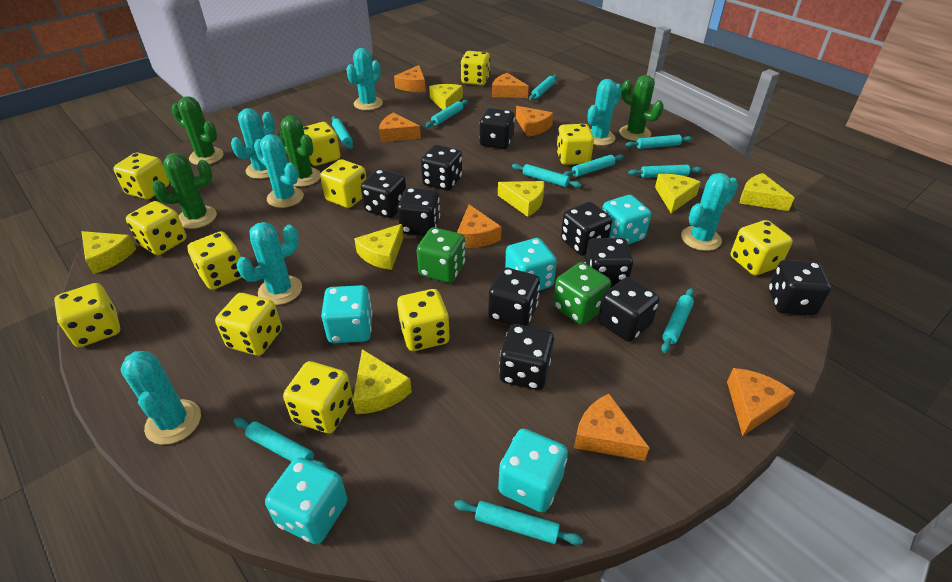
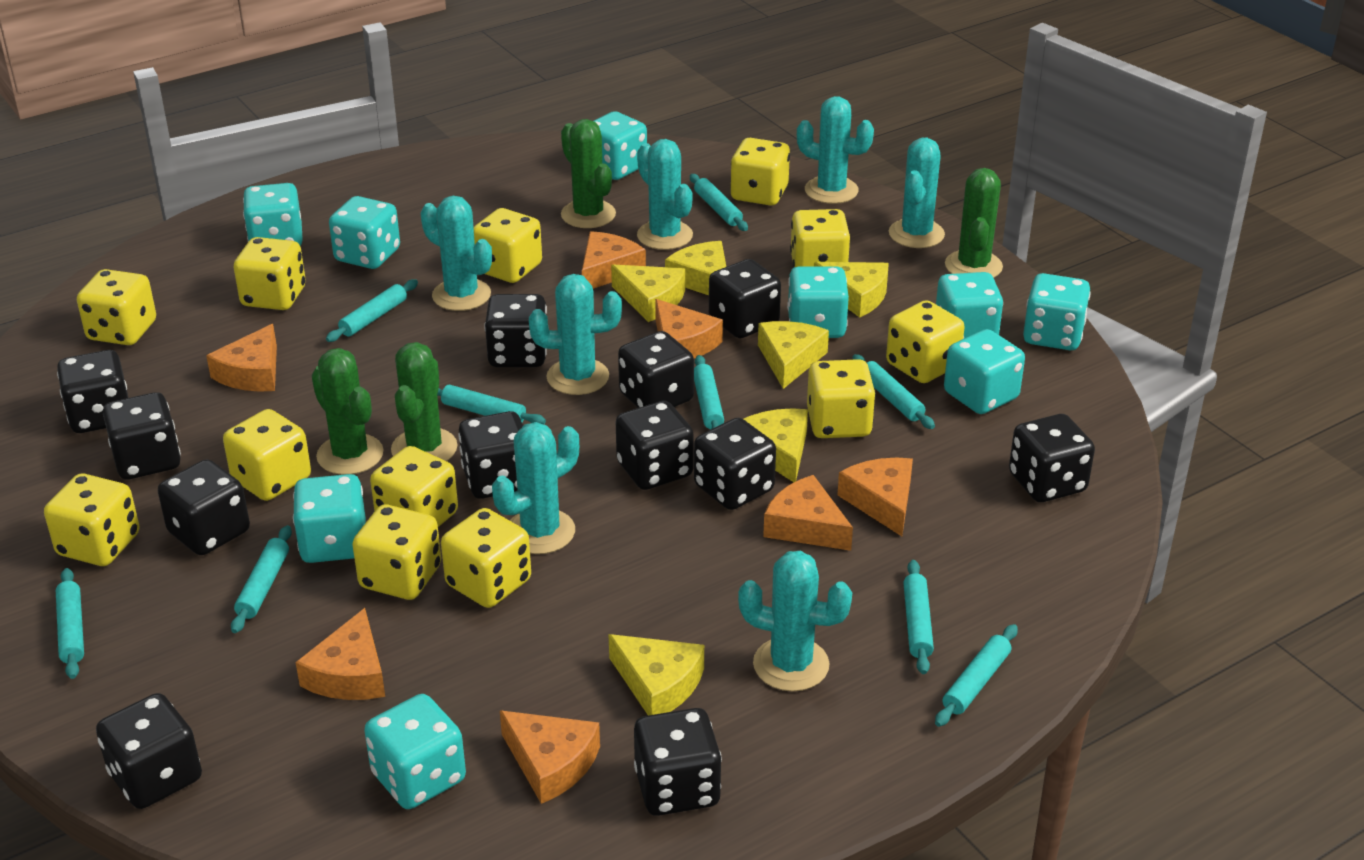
black dice: [361,169,406,218] [397,187,440,236] [421,145,462,191] [479,108,515,149] [488,267,540,326] [499,324,554,390] [561,202,612,256] [584,238,633,288] [598,277,660,342] [769,260,831,315] = 10 -> [57,350,129,433] [96,693,202,809] [103,392,181,480] [158,459,250,555] [458,411,523,499] [484,294,547,367] [616,401,694,490] [618,331,694,408] [634,708,722,816] [694,418,776,510] [709,259,781,338] [1009,414,1095,502] = 12
green dice: [416,227,465,283] [553,262,611,325] = 2 -> none = 0
turquoise dice: [265,457,347,544] [321,285,373,343] [498,429,568,513] [505,238,557,290] [602,195,651,245] = 5 -> [243,183,303,246] [293,474,366,563] [329,196,400,269] [364,694,466,809] [594,111,647,180] [787,266,849,338] [936,272,1003,339] [944,329,1025,414] [1023,273,1091,350] = 9
turquoise rolling pin: [234,418,328,469] [332,116,353,149] [426,100,468,127] [454,500,583,545] [512,164,582,188] [529,75,557,100] [563,154,624,177] [625,135,692,149] [628,165,702,178] [661,288,694,353] = 10 -> [56,568,84,679] [231,525,292,633] [326,279,418,342] [437,385,546,424] [690,174,748,231] [694,355,724,429] [852,354,935,429] [903,560,934,674] [935,624,1018,727] = 9
yellow cheese: [81,231,136,274] [353,349,412,414] [354,224,404,270] [429,84,463,110] [498,181,544,217] [655,174,701,213] [740,173,795,211] = 7 -> [609,634,704,715] [611,264,685,322] [665,241,726,295] [744,408,808,482] [758,321,829,389] [814,262,889,318] = 6

